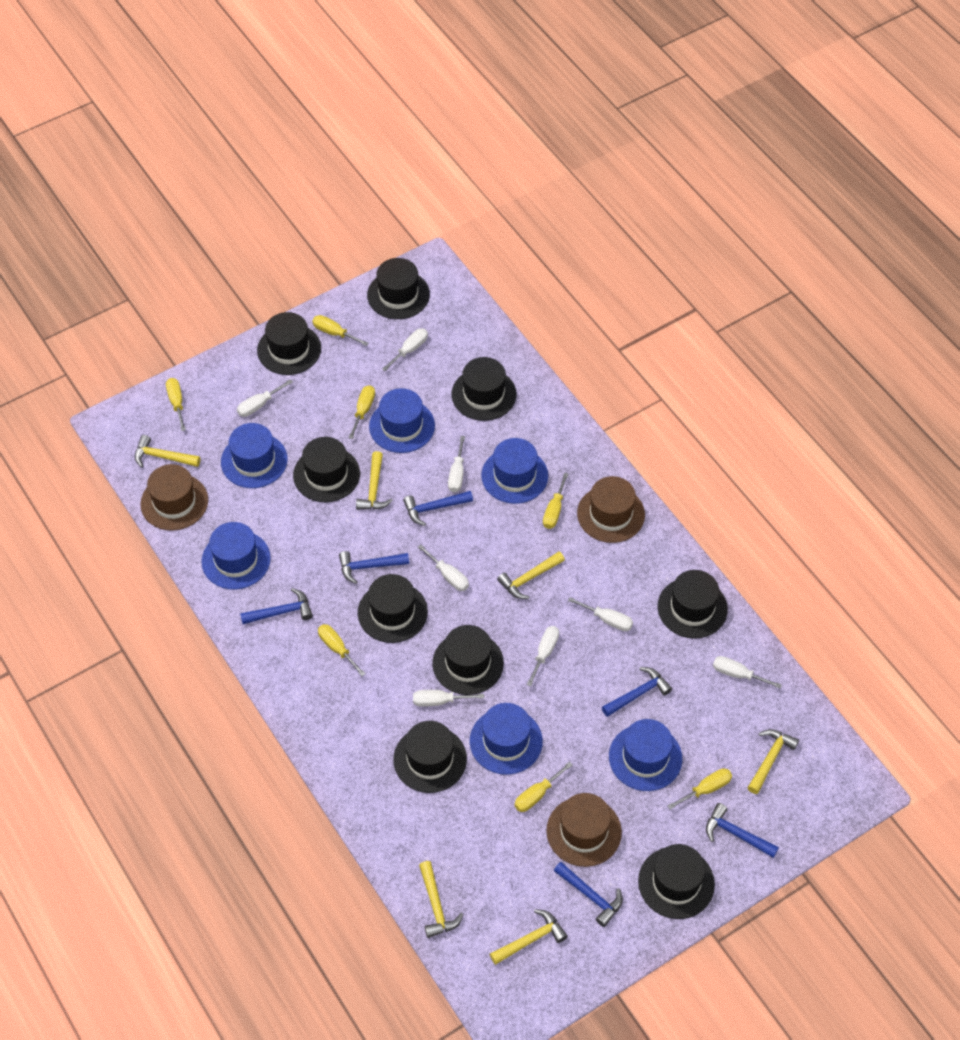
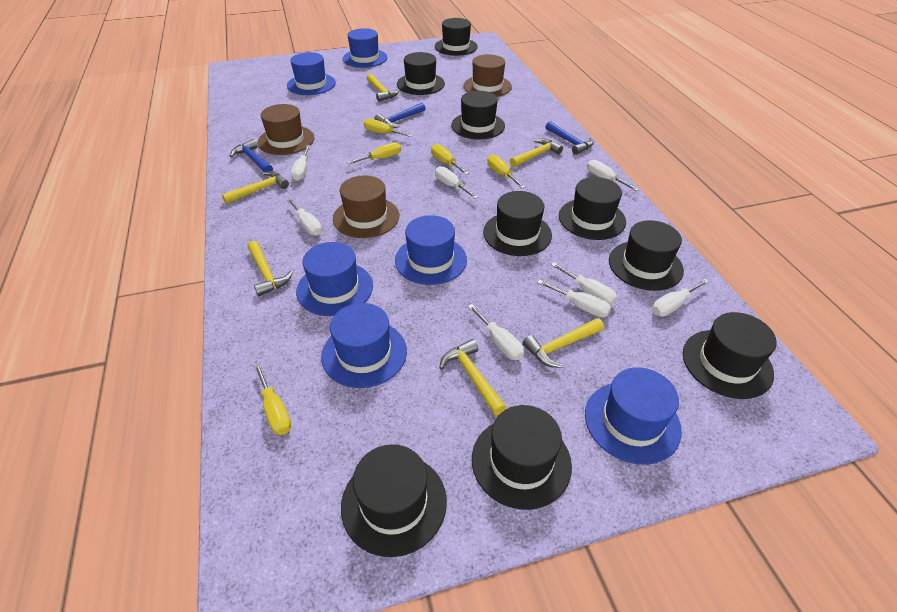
blue hammer: [240,588,313,624] [339,551,409,584] [403,491,473,526] [554,862,623,927] [602,667,672,717] [706,803,779,858] = 6 -> [230,139,273,172] [375,103,426,128] [545,121,594,155] = 3
yellow screwdriver: [166,378,186,431] [313,315,369,346] [318,624,366,676] [349,385,375,439] [514,762,572,812] [543,473,568,529] [667,768,732,809] = 7 -> [254,364,291,435] [347,142,401,164] [364,119,413,137] [431,144,469,175] [487,155,525,188] = 5

